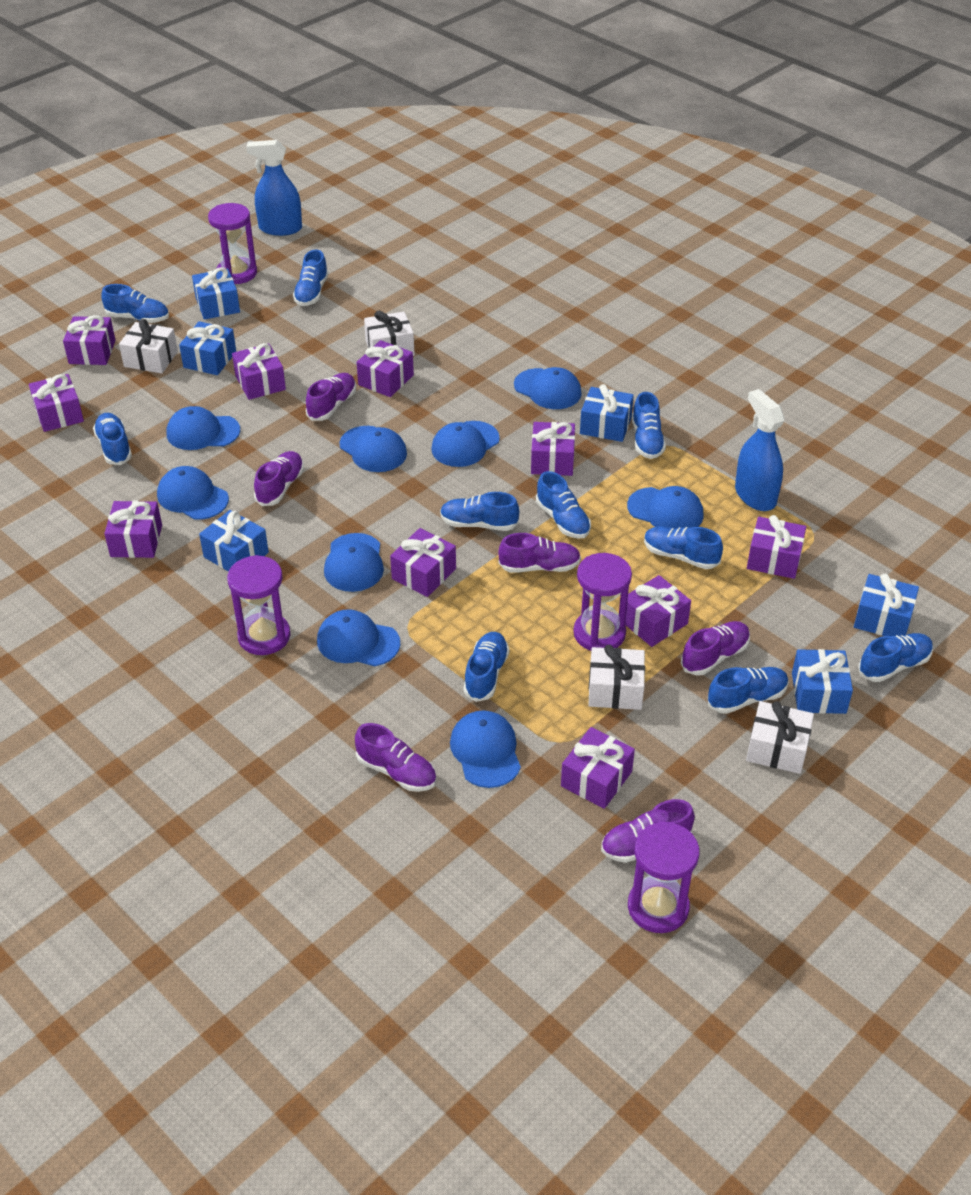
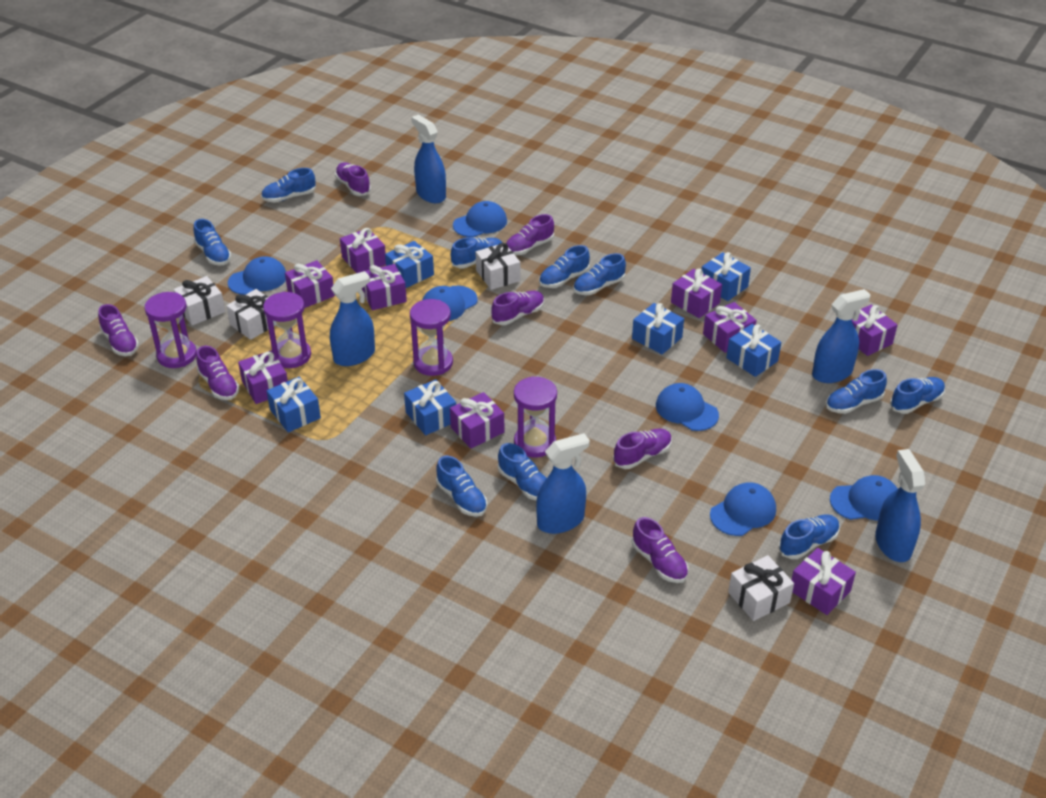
blue cap: [157,466,229,520] [167,406,240,450] [317,609,400,666] [324,533,384,592] [339,426,407,472] [431,421,500,467] [450,710,521,788] [514,367,582,409] [627,486,704,529] = 9 -> [228,256,286,295] [422,286,477,321] [453,201,507,237] [656,383,719,431] [710,482,776,536] [830,475,898,520] = 6
blue spray bottle: [246,140,302,236] [735,389,785,511] = 2 -> [330,271,375,366] [411,114,446,203] [536,433,590,534] [812,289,870,383] [875,449,926,562] = 5
purple gift: [29,374,84,432] [63,315,116,365] [104,501,162,558] [232,343,286,400] [357,340,414,397] [390,528,456,597] [531,422,575,476] [561,727,635,809] [625,575,691,647] [747,515,806,579] = 10 -> [238,350,288,404] [285,260,335,308] [340,228,386,273] [362,264,407,310] [450,392,505,448] [671,269,722,318] [703,302,757,353] [791,548,856,615] [852,305,897,356] = 9
purple shoe: [254,451,304,506] [306,373,356,421] [355,723,436,792] [498,533,581,573] [601,799,695,863] [681,621,750,676] = 6 -> [98,304,139,356] [196,346,239,400] [335,162,371,196] [491,291,544,325] [506,214,554,255] [613,428,672,469] [632,517,689,583] = 7

